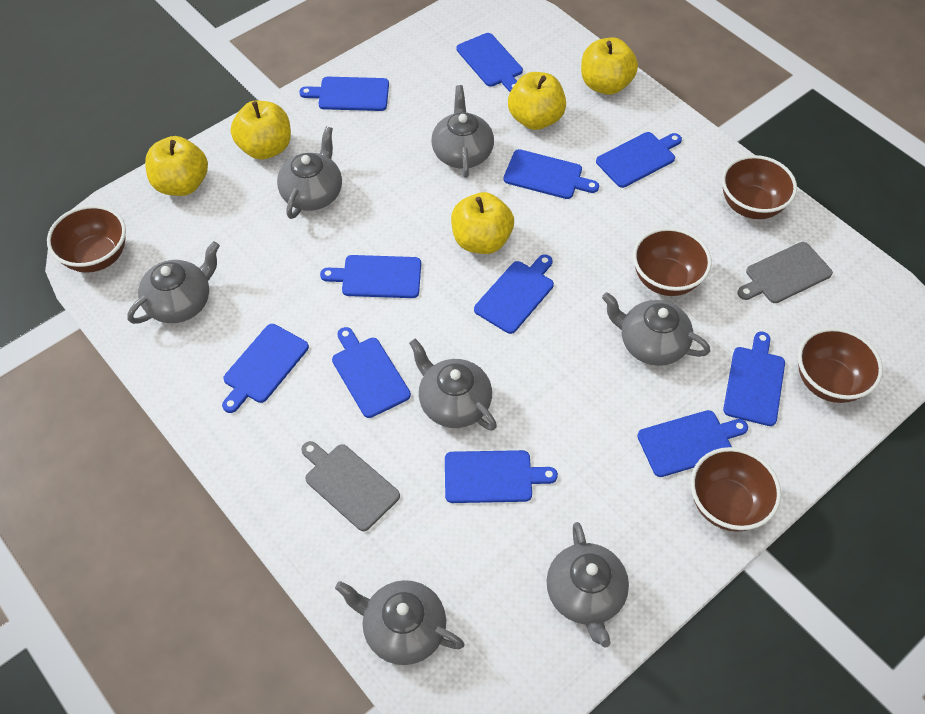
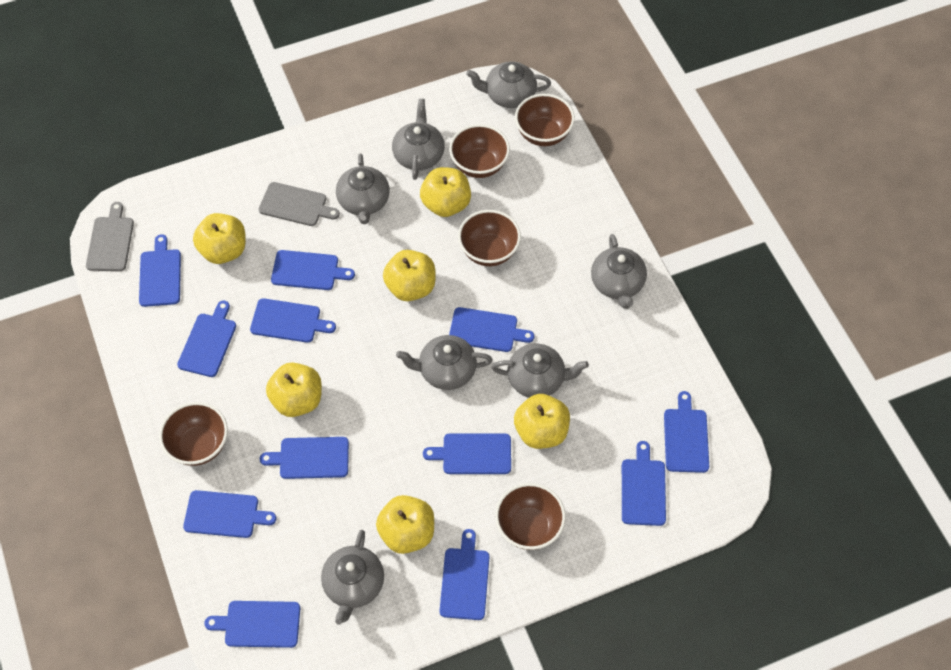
blue cutting board: [222,324,309,413] [299,77,389,111] [320,255,421,298] [332,327,411,418] [445,450,558,503] [457,33,523,92] [474,254,554,334] [503,149,599,199] [596,132,682,188] [637,410,748,477] [723,331,785,426] = 11 -> [139,234,181,307] [177,301,236,377] [183,490,276,538] [204,601,300,648] [250,298,336,343] [260,437,349,479] [271,250,355,290] [423,434,511,474] [439,529,489,620] [449,307,534,352] [622,441,666,526] [664,391,709,473] = 12
yellow apple: [145,136,208,196] [231,101,291,160] [451,192,514,254] [508,72,566,130] [581,37,638,95] = 5 -> [193,213,246,264] [266,363,322,417] [376,495,434,554] [383,250,436,301] [420,167,471,217] [514,394,570,449] = 6

